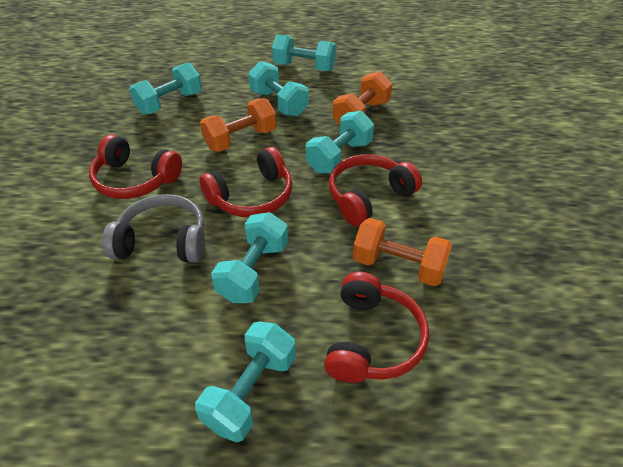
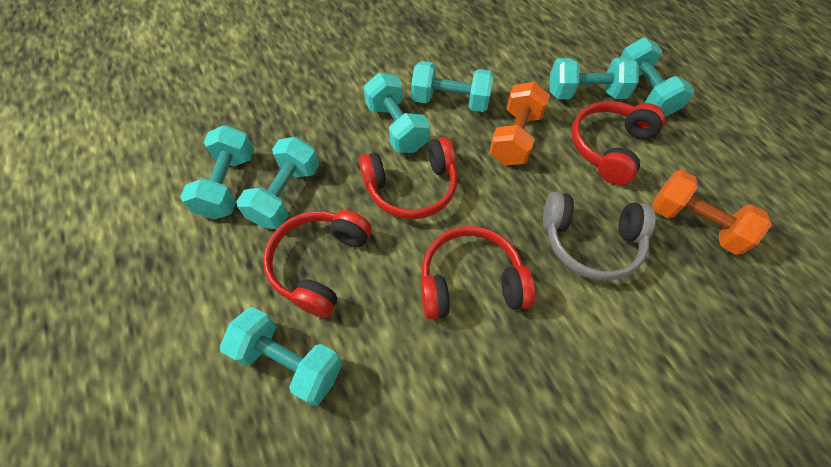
orange dumbbell: [200,98,277,152] [333,71,392,124] [353,218,452,286] = 3 -> [489,82,550,165] [652,170,772,255] = 2
turquoise dumbbell: [129,62,202,115] [195,322,296,443] [211,212,288,303] [248,61,309,116] [272,34,336,71] [306,111,374,173] = 6 -> [180,125,254,219] [220,307,342,405] [236,137,319,229] [363,73,430,153] [411,61,494,112] [550,58,639,99] [620,37,694,117] = 7

